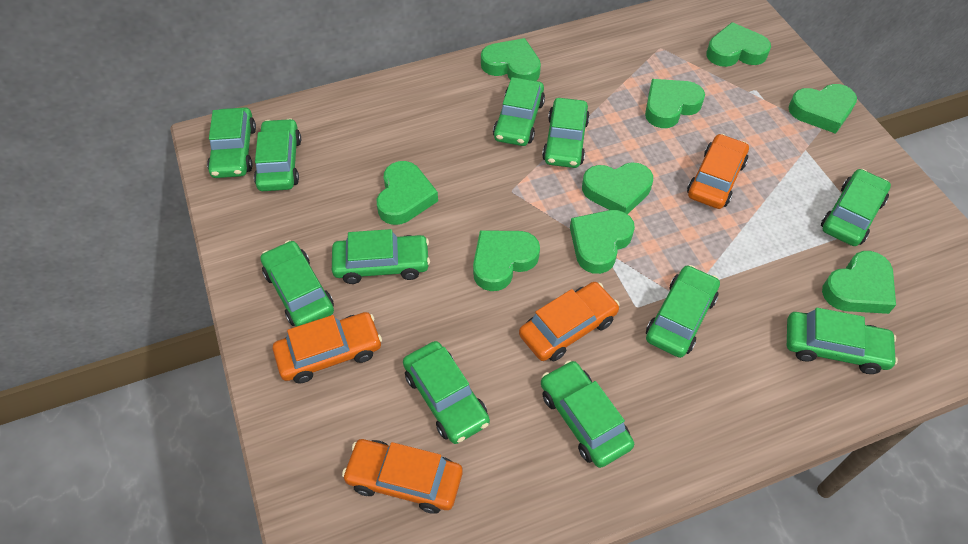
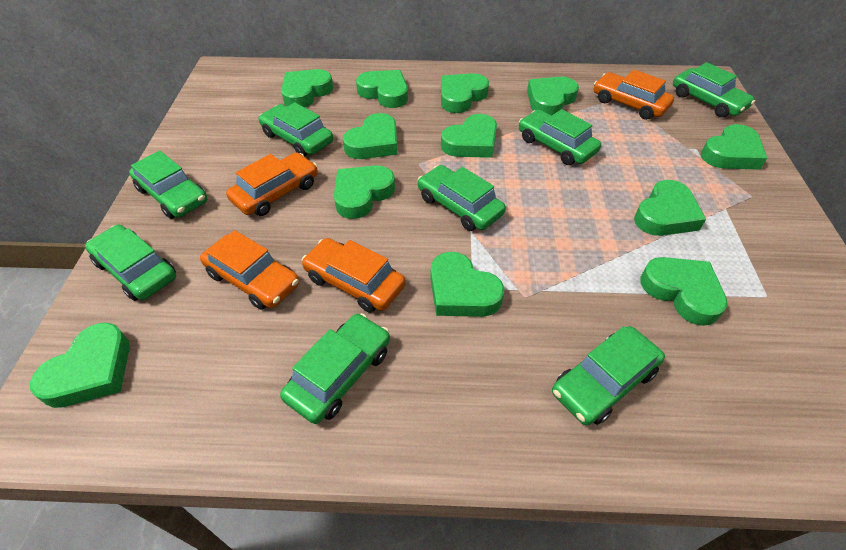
green car: [207,107,256,178] [254,118,301,191] [260,240,334,327] [332,229,430,284] [403,341,490,444] [493,77,545,146] [541,360,634,468] [542,98,590,168] [646,265,720,358] [787,308,898,374] [821,169,891,246] = 11 -> [85,224,176,301] [129,151,207,219] [259,102,333,157] [280,313,390,424] [418,165,506,231] [519,109,601,165] [552,326,665,425] [673,62,755,117] = 8
green heart: [377,161,438,225] [473,230,540,291] [481,38,541,81] [570,210,635,274] [582,162,653,214] [645,79,705,128] [706,22,771,67] [789,84,857,134] [822,251,896,314] = 9 -> [30,323,130,408] [281,69,333,107] [334,165,395,219] [343,113,398,159] [356,70,408,108] [430,252,504,317] [441,73,489,113] [441,114,497,158] [527,77,579,115] [634,180,706,236] [640,257,728,326] [701,124,767,170] = 12

